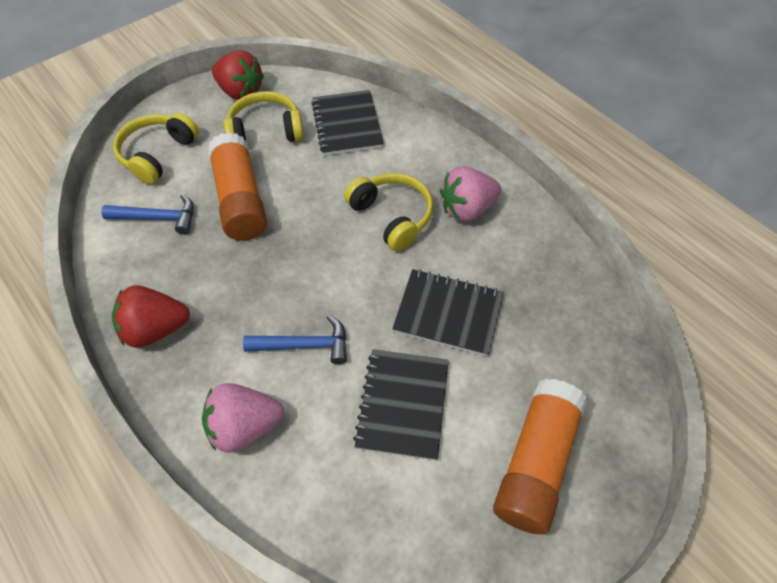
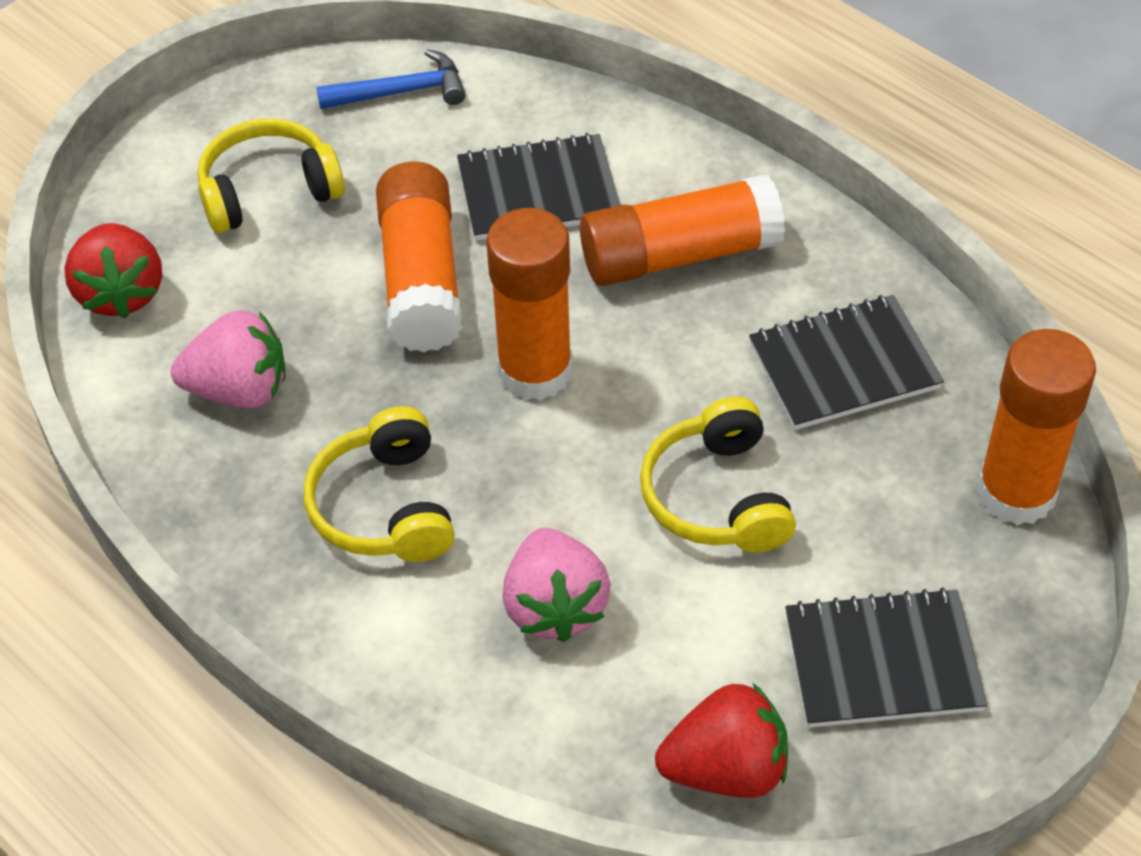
blue hammer: [101,194,194,235] [243,315,347,364] = 2 -> [316,49,466,109] = 1
orange glue stick: [208,132,267,241] [493,379,587,535] = 2 -> [376,161,463,352] [487,208,572,400] [580,174,785,286] [976,329,1096,525] = 4

